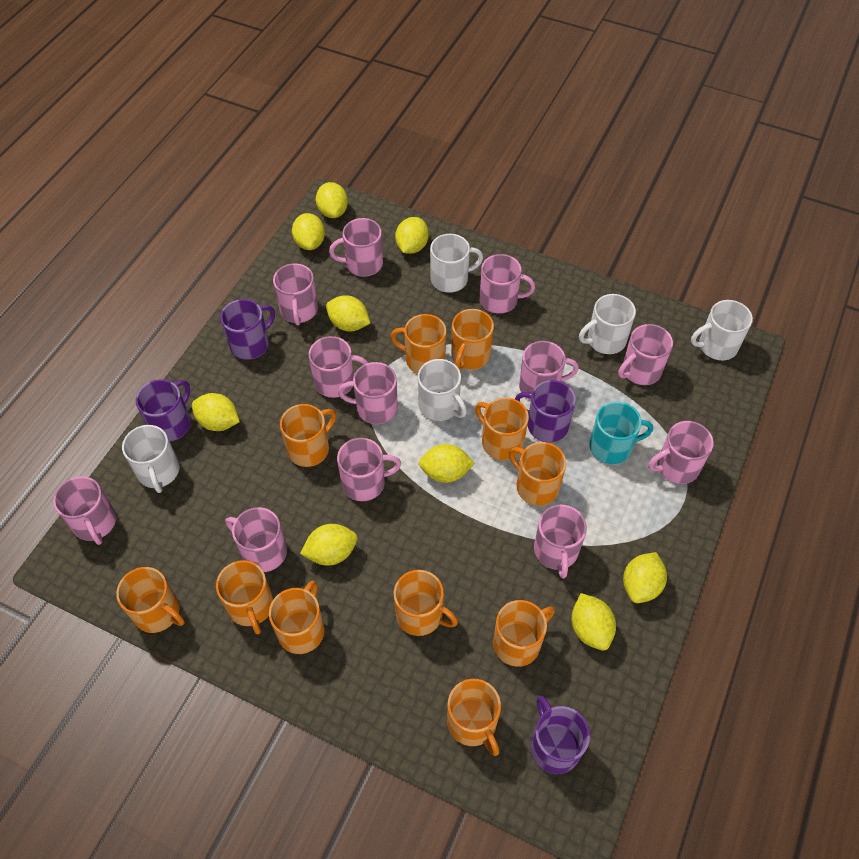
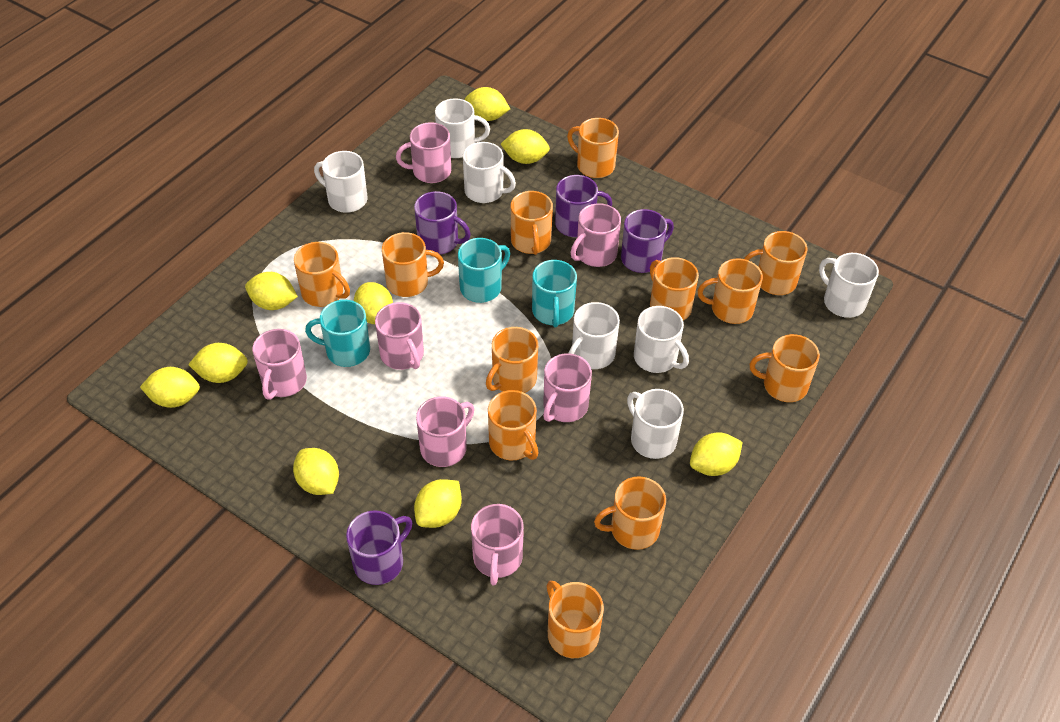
orange mug: [116,567,184,633] [216,560,273,634] [269,581,325,654] [280,404,336,467] [390,314,446,374] [394,570,458,636] [447,679,501,756] [451,309,494,370] [475,397,529,460] [493,600,555,667] [509,442,566,506] = 11 -> [294,242,350,307] [382,232,444,297] [486,327,538,393] [488,390,538,460] [511,191,553,255] [547,581,604,658] [567,118,619,178] [594,476,666,550] [650,257,699,321] [697,258,763,324] [744,231,807,295] [750,334,820,402] = 12
pink mug: [53,476,116,545] [226,507,287,572] [273,263,318,326] [309,336,368,398] [329,218,383,277] [337,438,401,501] [338,362,398,424] [480,254,535,314] [519,341,579,400] [534,505,587,579] [618,324,673,385] [648,421,714,484] = 12 -> [252,329,307,400] [375,302,424,370] [396,122,451,183] [416,396,474,467] [471,504,524,586] [543,353,592,422] [571,203,621,267] = 7
turquoise mug: [589,402,653,464] = 1 -> [305,300,370,367] [458,238,510,303] [532,260,577,328] = 3
white mug: [122,425,179,493] [418,359,467,421] [430,234,483,293] [579,294,636,354] [691,300,753,360] = 5 -> [314,151,367,213] [435,98,490,158] [463,142,516,203] [569,302,620,369] [627,389,684,459] [634,306,689,373] [819,253,879,318] = 7

